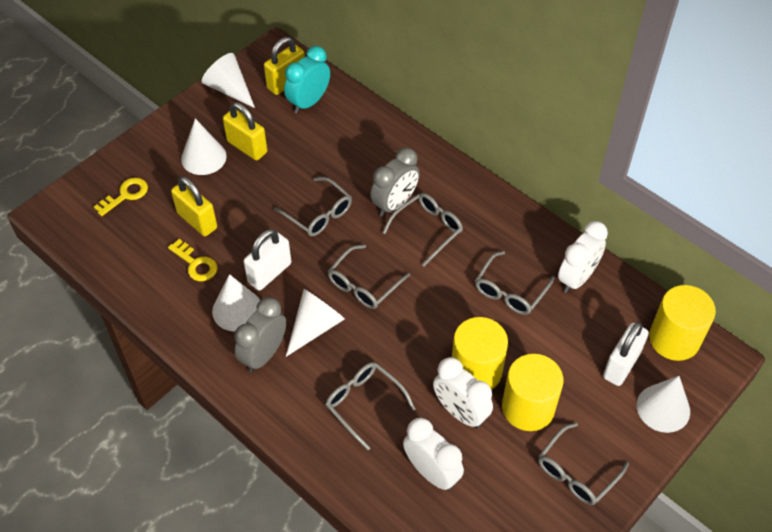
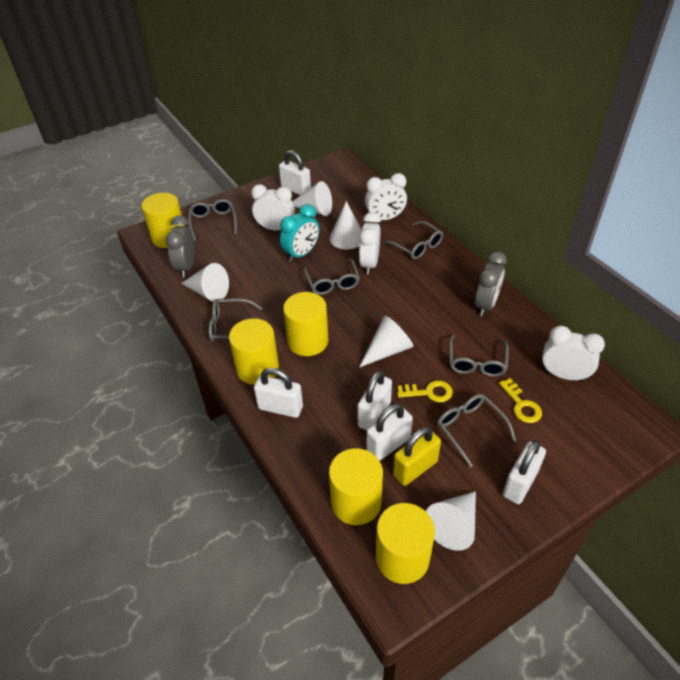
white clock: [403,418,464,491] [433,357,493,428] [558,221,608,293] = 3 -> [251,184,295,231] [359,212,381,275] [365,173,407,220] [542,326,605,381] = 4
white padlock: [243,229,291,291] [603,322,649,386] = 2 -> [254,368,303,418] [279,150,311,195] [357,370,392,430] [367,403,413,461] [503,440,546,504] = 5
yellow cylinder: [452,317,508,390] [502,354,563,431] [649,285,716,361] = 3 -> [141,193,185,248] [229,318,279,385] [283,292,328,356] [329,448,383,525] [376,503,435,584] = 5
yellow padlock: [171,176,217,236] [223,103,267,160] [264,37,305,95] = 3 -> [393,427,441,486] = 1

